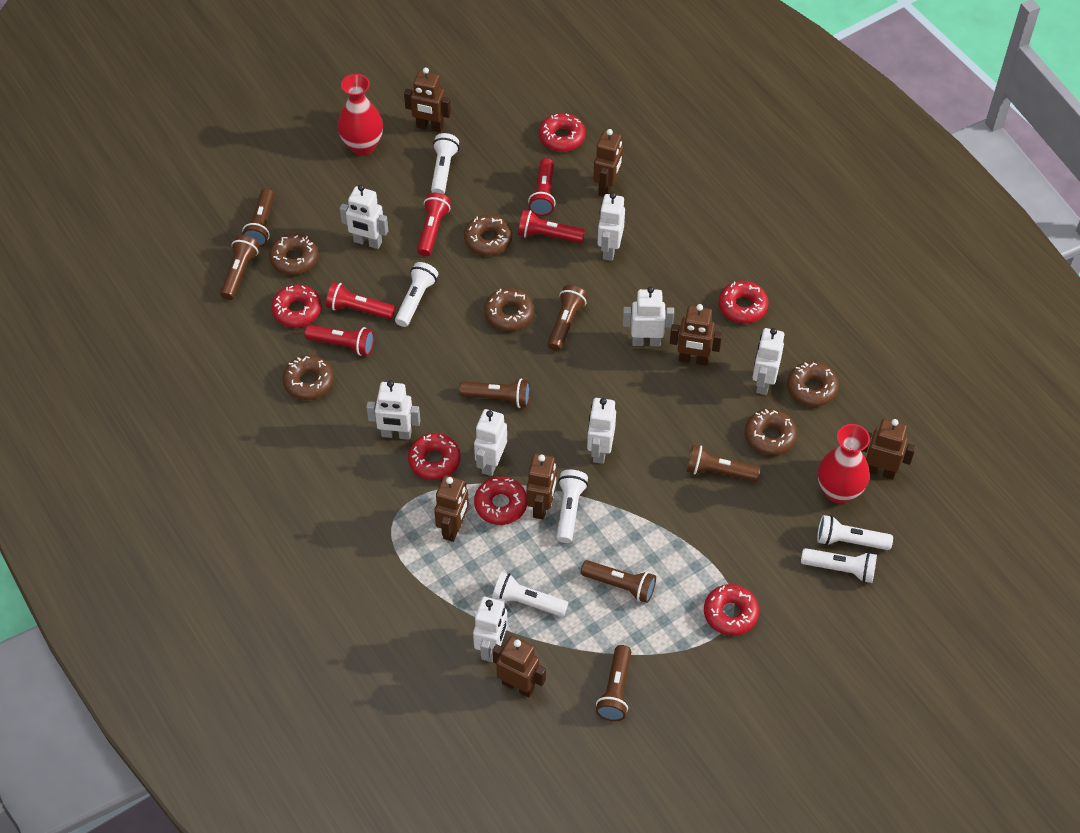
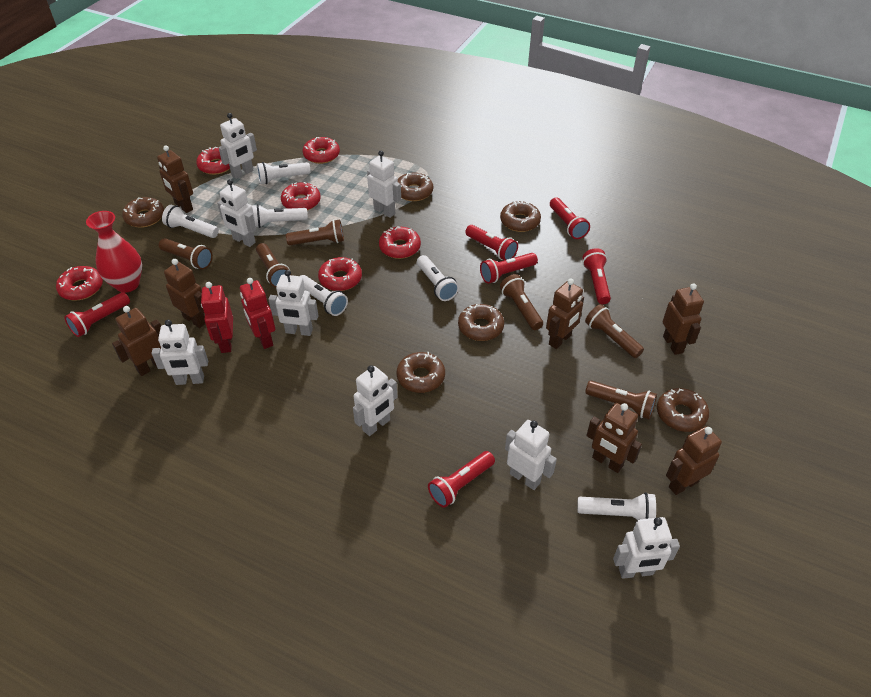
brown flashlight: [220,235,260,300] [242,188,275,247] [459,379,530,408] [547,285,588,351] [581,560,656,603] [596,645,631,721] [687,445,760,482] = 7 -> [159,238,213,270] [256,243,292,288] [286,219,344,245] [500,274,543,330] [585,304,644,358] [585,380,657,419] = 6
red flashlight: [304,325,374,356] [326,282,395,319] [417,192,451,257] [518,210,585,243] [528,158,556,216] = 5 -> [64,292,130,337] [428,451,495,508] [465,225,518,260] [480,253,538,284] [550,198,590,239] [582,248,611,304] = 6
red robot: none = 0 -> [201,282,233,353] [240,278,275,349] = 2
red vase: [338,74,383,155] [818,424,870,503] = 2 -> [86,211,142,293] = 1

